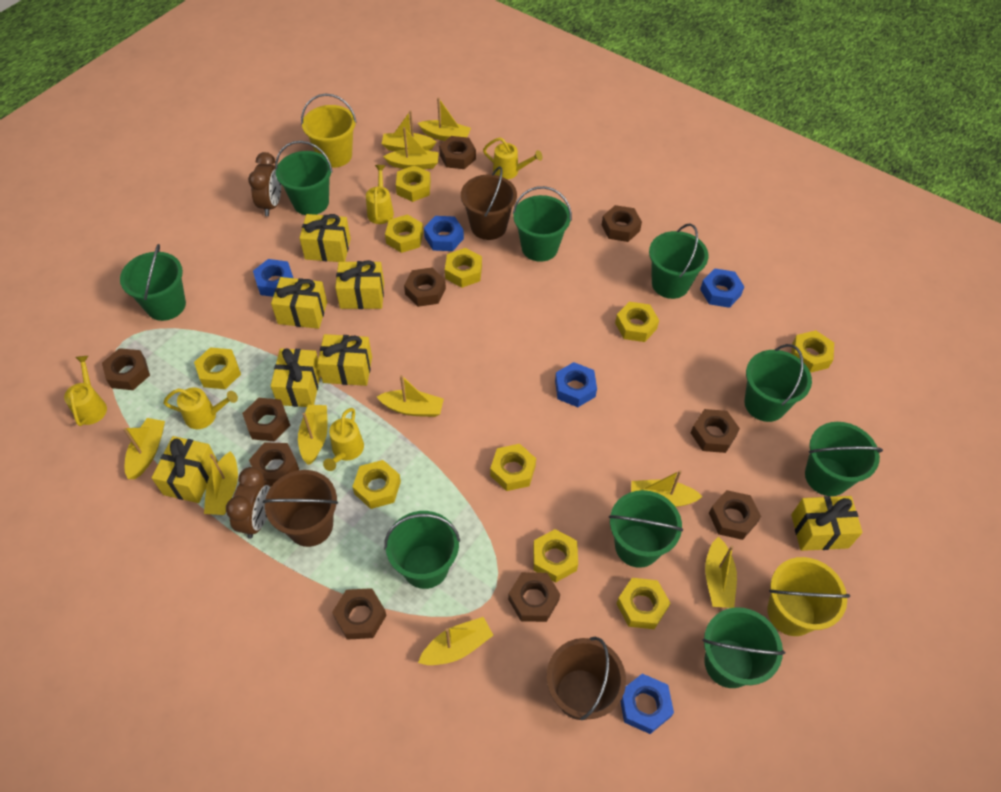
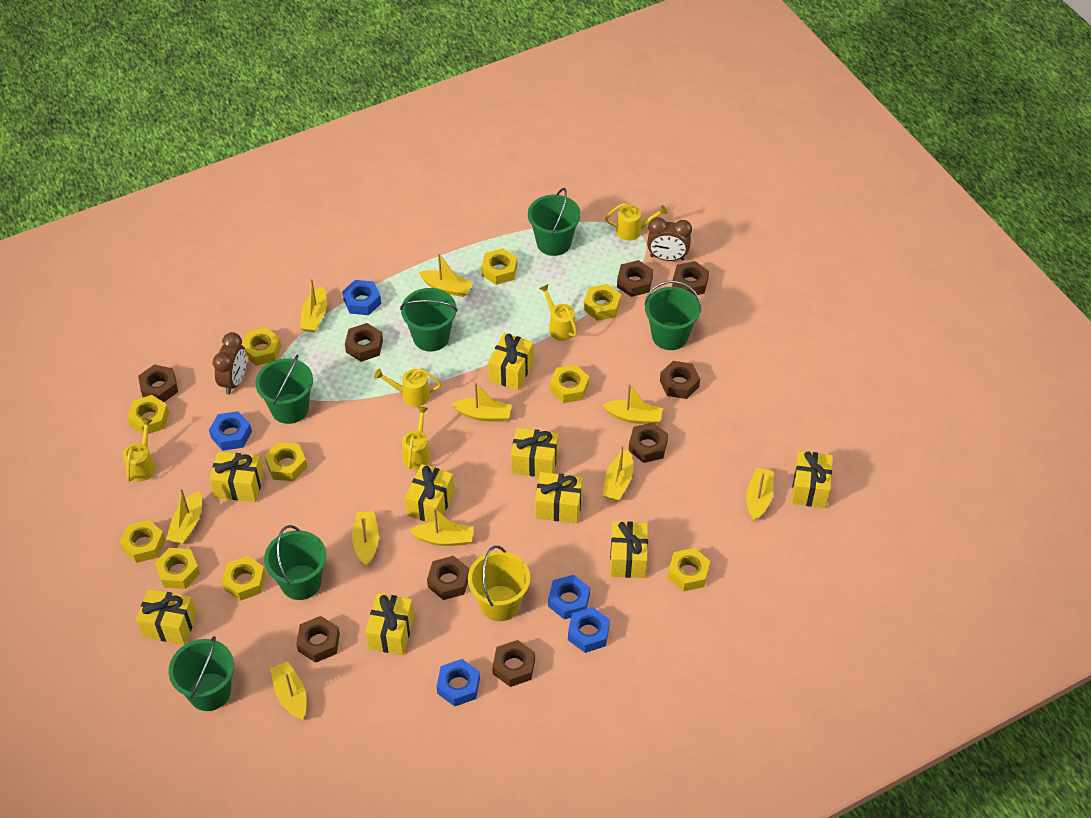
brown bucket: [263,470,338,547] [461,166,517,240] [546,637,626,720] = 3 -> none = 0
brown nut: [102,348,150,390] [242,398,291,442] [249,442,299,486] [332,588,387,640] [404,267,446,307] [439,136,476,169] [508,572,560,622] [602,205,642,242] [691,409,740,453] [709,490,761,540] = 10 -> [138,364,178,402] [296,616,340,663] [345,323,383,362] [427,556,469,600] [492,640,535,687] [617,260,653,297] [629,422,668,463] [660,361,700,399] [672,261,709,295] = 9
green bucket: [120,244,186,321] [275,141,333,215] [384,511,460,589] [513,186,572,262] [609,490,683,568] [649,224,709,299] [702,607,785,688] [745,344,812,422] [805,422,883,496] = 9 -> [169,636,234,711] [255,354,313,424] [264,525,326,600] [400,288,458,352] [528,188,581,256] [644,281,701,350] = 6
yellow bucket: [301,93,357,168] [767,557,850,636] = 2 -> [468,546,530,621] = 1
yellow gift: [151,436,218,503] [271,277,327,329] [271,348,321,407] [299,214,351,262] [317,334,372,386] [335,260,384,309] [791,496,862,551] = 7 -> [136,589,197,645] [209,452,264,502] [365,593,414,655] [405,464,454,523] [488,333,534,390] [511,428,558,477] [535,472,583,523] [610,521,648,578] [792,451,833,508] = 9

